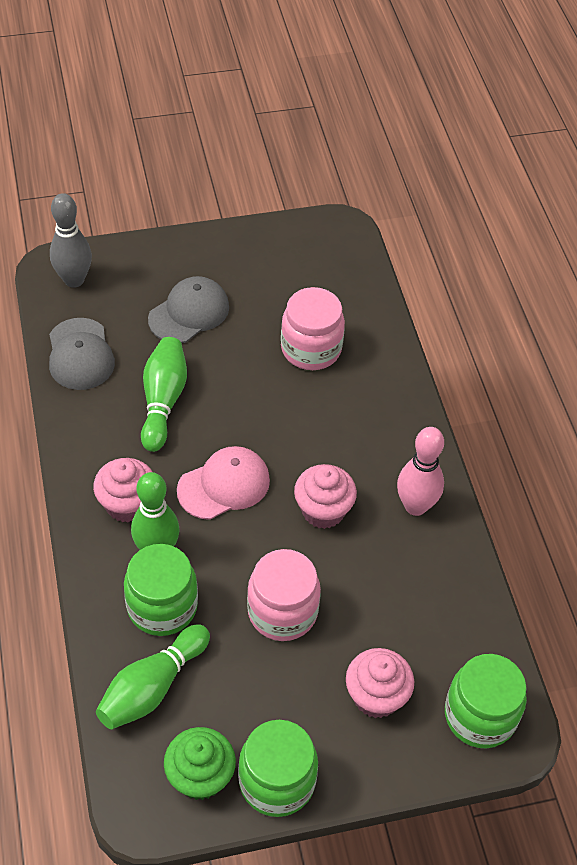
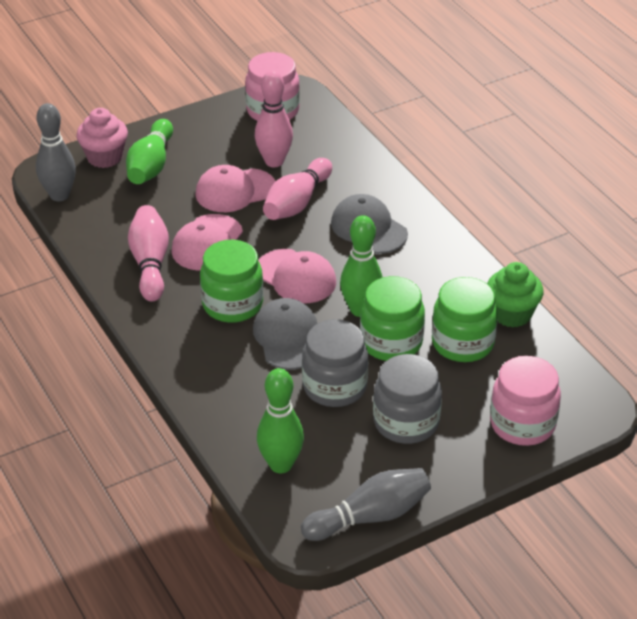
grey bowling pin: [50,193,92,288] = 1 -> [36,103,76,201] [301,468,431,541] = 2
grey jar: none = 0 -> [302,319,368,407] [373,354,442,444] = 2
pink bowling pin: [397,427,444,516] = 1 -> [128,205,169,302] [255,70,293,167] [263,158,332,220] = 3
pink cap: [177,446,270,520] = 1 -> [171,214,243,270] [195,165,276,212] [258,249,336,303] = 3
pink cupcake: [93,458,152,522] [294,464,357,529] [346,648,414,718] = 3 -> [76,108,128,168] = 1

